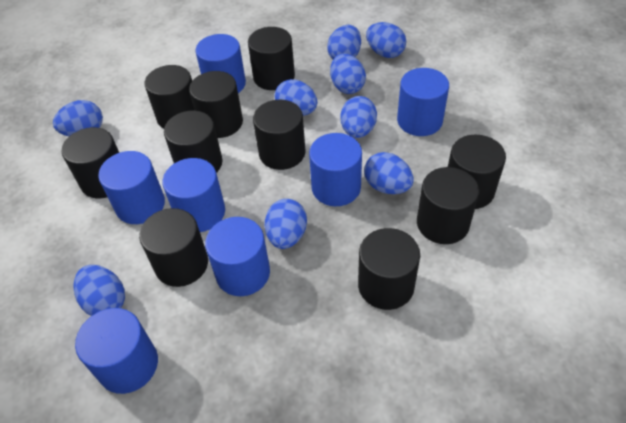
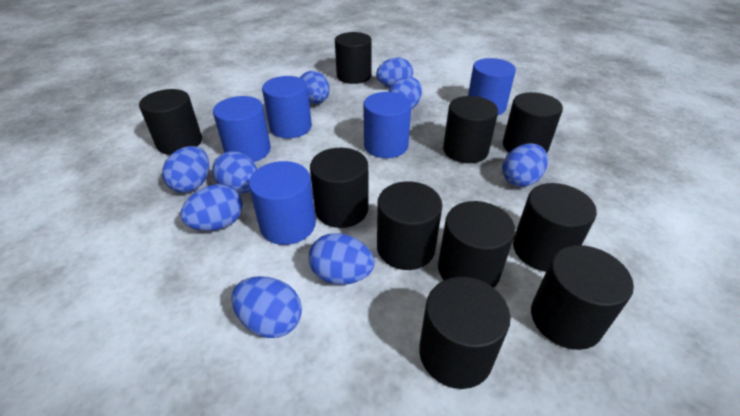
blue cylinder: [75,308,158,394] [98,151,165,224] [162,158,225,232] [195,34,246,93] [205,217,270,296] [309,133,362,206] [397,68,449,136] = 7 -> [213,96,271,162] [249,161,316,245] [262,76,312,138] [363,92,411,158] [468,58,516,116] = 5

